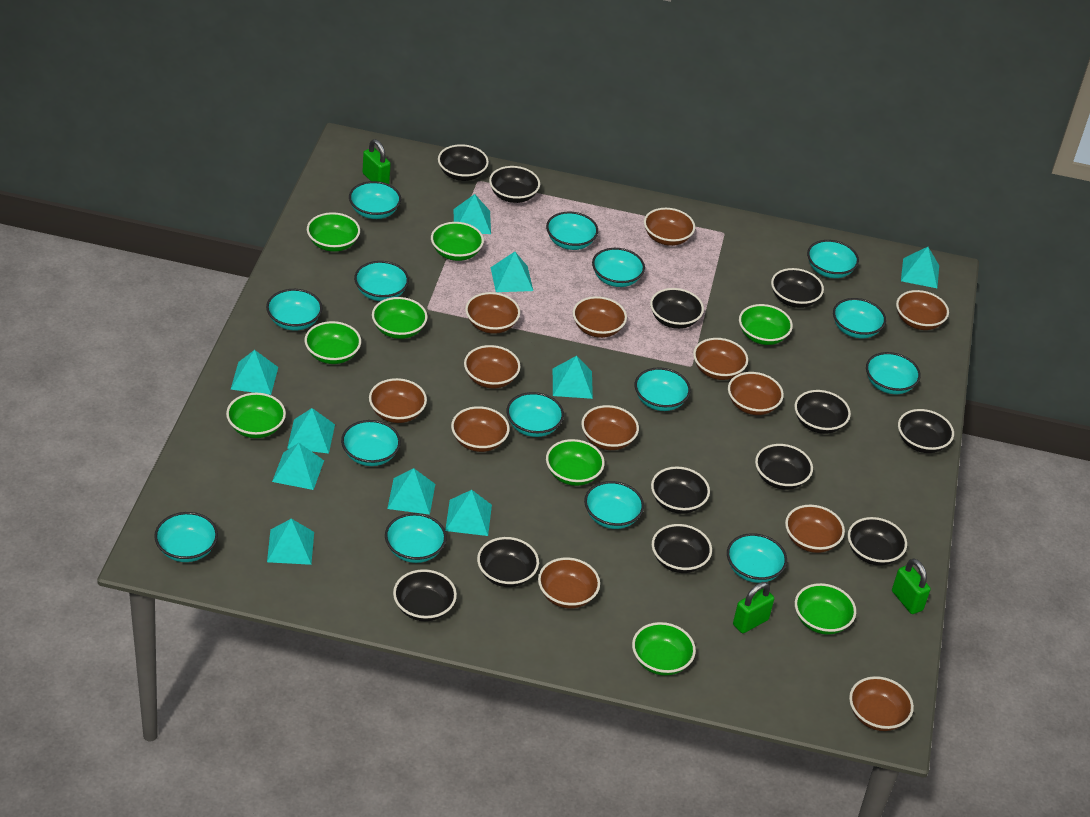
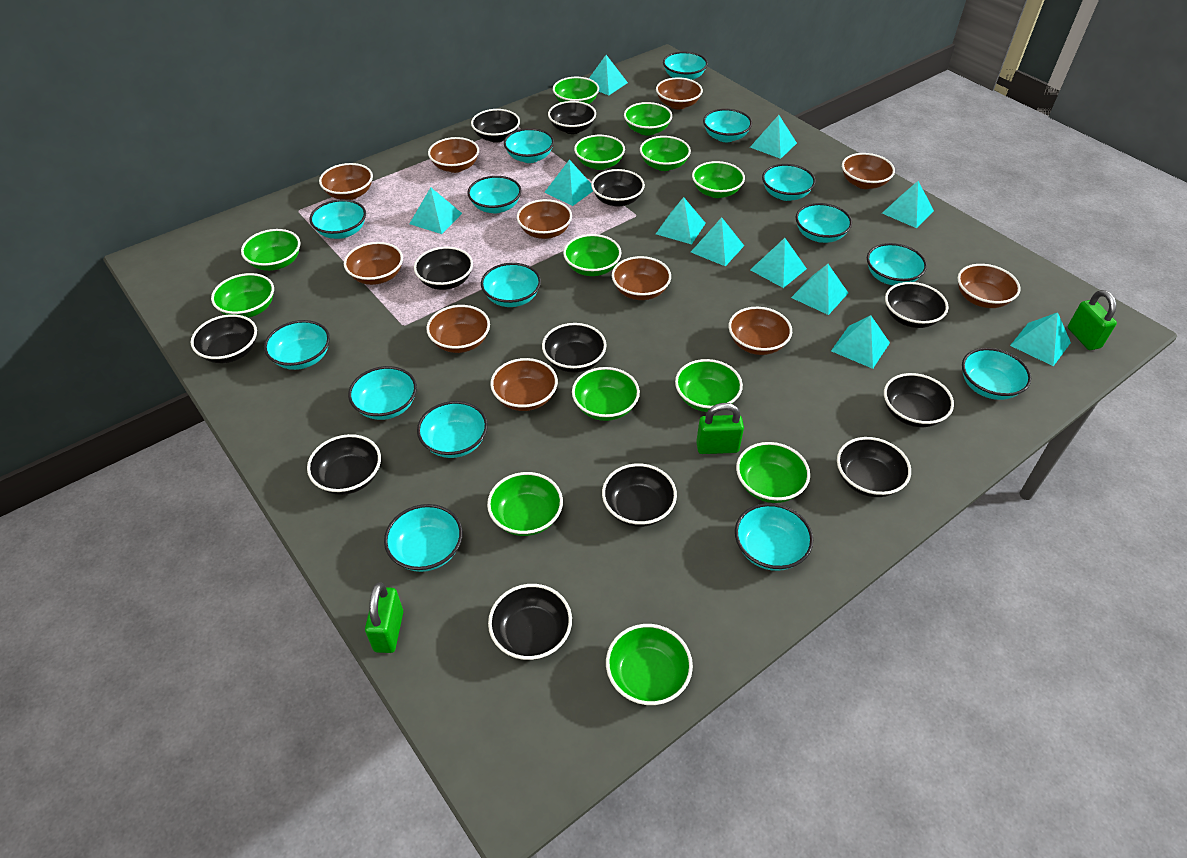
brown bowl: [369,378,427,423] [451,406,510,452] [464,345,521,388] [465,292,520,334] [538,557,600,609] [573,296,627,338] [581,405,639,450] [644,208,695,246] [693,338,748,380] [728,372,784,415] [785,505,845,553] [849,676,914,731] [896,290,949,330] = 13 -> [319,163,373,200] [344,242,403,285] [426,305,490,353] [428,137,479,173] [490,358,558,411] [517,199,572,239] [612,256,671,300] [656,77,703,109] [729,307,792,355] [842,153,895,189] [957,264,1021,308] = 11
green bowl: [226,393,286,438] [305,321,361,364] [307,212,360,252] [372,297,427,339] [431,222,484,261] [546,439,605,486] [632,622,696,676] [739,304,793,345] [795,583,856,635] = 9 -> [211,273,274,318] [241,229,301,271] [487,472,563,536] [553,77,599,104] [563,234,621,276] [572,367,640,421] [574,135,625,170] [606,624,693,705] [624,102,672,136] [640,136,691,171] [675,359,743,412] [692,161,745,198] [736,442,810,503] = 13
turquoise pyramid: [231,350,278,395] [267,519,314,565] [272,443,324,490] [287,408,335,454] [387,468,435,515] [445,490,492,536] [454,194,491,234] [491,252,533,292] [553,356,593,399] [901,247,939,288] = 10 -> [409,187,462,234] [544,159,593,206] [589,55,628,95] [656,197,706,245] [691,217,744,266] [750,115,797,159] [750,238,807,288] [791,264,848,315] [831,315,890,369] [882,181,934,228] [1010,312,1071,366] = 11

